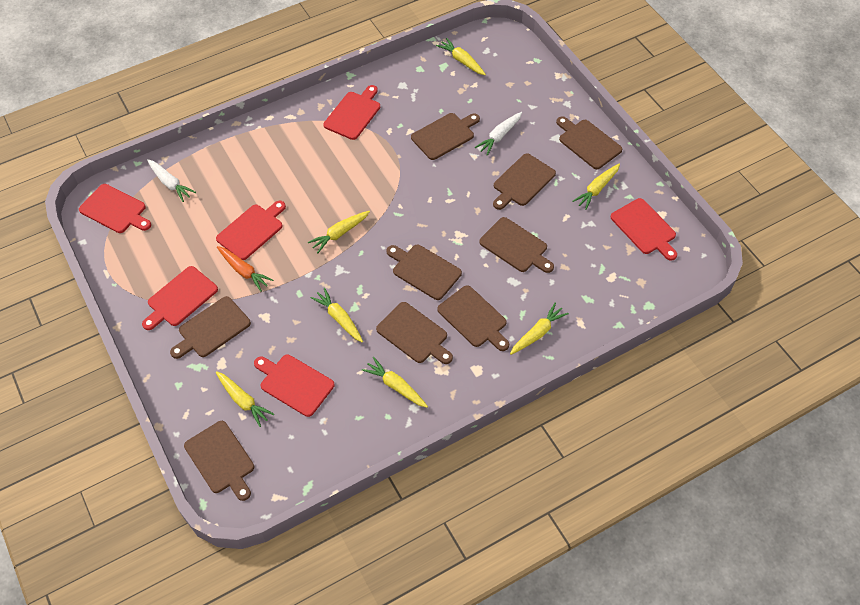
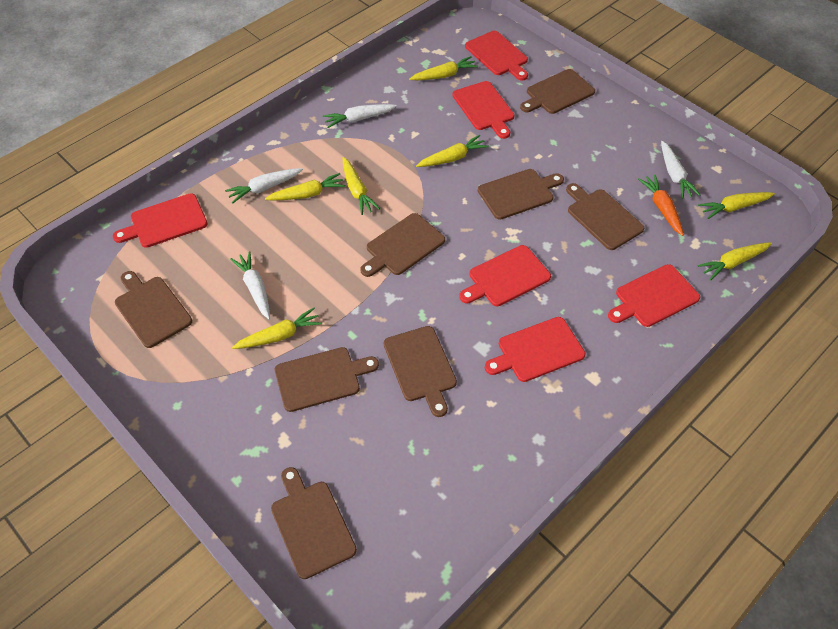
brown cutting board: [170,296,251,359] [184,421,254,501] [376,302,453,364] [386,245,462,300] [411,113,480,160] [437,285,509,351] [479,217,554,273] [493,153,556,210] [556,116,622,169] = 9 -> [115,271,193,348] [271,467,357,579] [275,347,379,412] [360,213,445,277] [384,326,457,417] [478,169,564,220] [520,69,595,114] [566,183,644,250] = 8
white carrot: [147,159,196,202] [475,112,522,156] = 2 -> [225,168,303,203] [230,251,270,319] [323,104,397,128] [661,141,700,199] = 4

